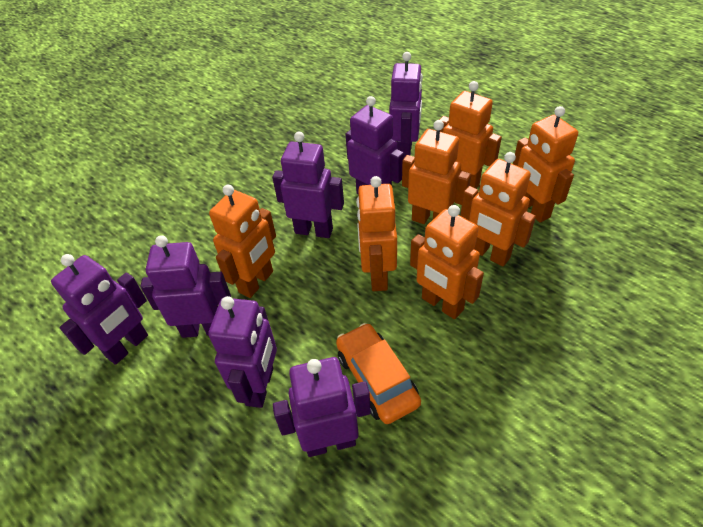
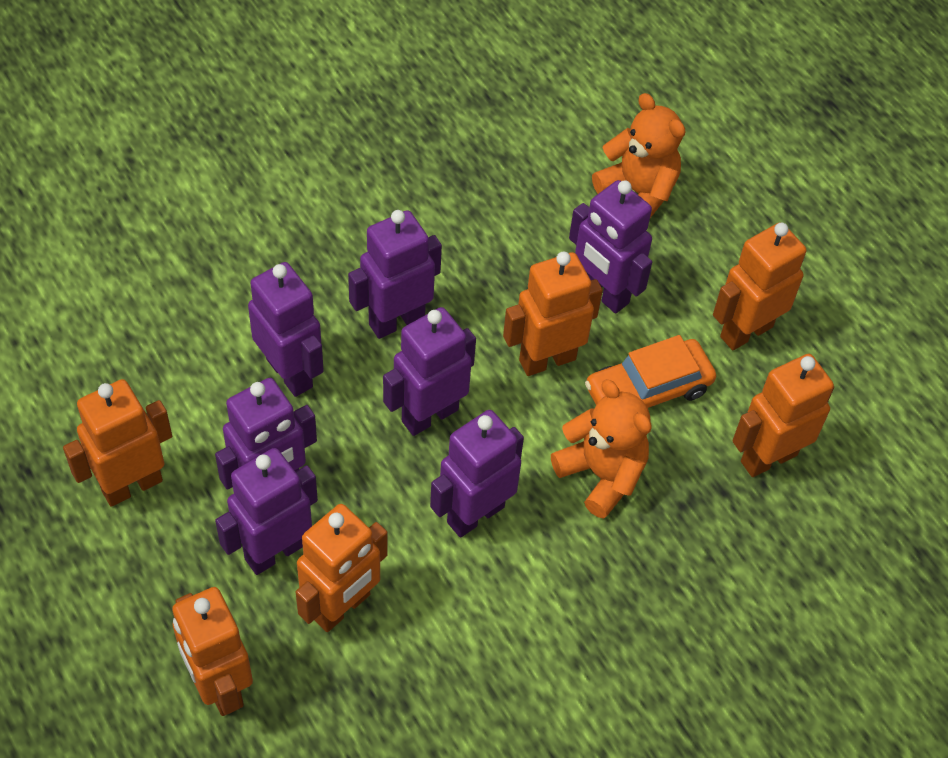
orange robot: [209,185,276,298] [356,176,397,291] [402,120,471,224] [410,205,484,319] [439,81,502,189] [460,152,536,266] [513,106,578,223] = 7 -> [63,379,172,507] [172,587,253,716] [296,504,388,632] [503,252,603,376] [713,222,806,350] [732,354,834,477] = 6
orange teddy bear: none = 0 -> [551,380,652,519] [592,93,686,218] = 2

